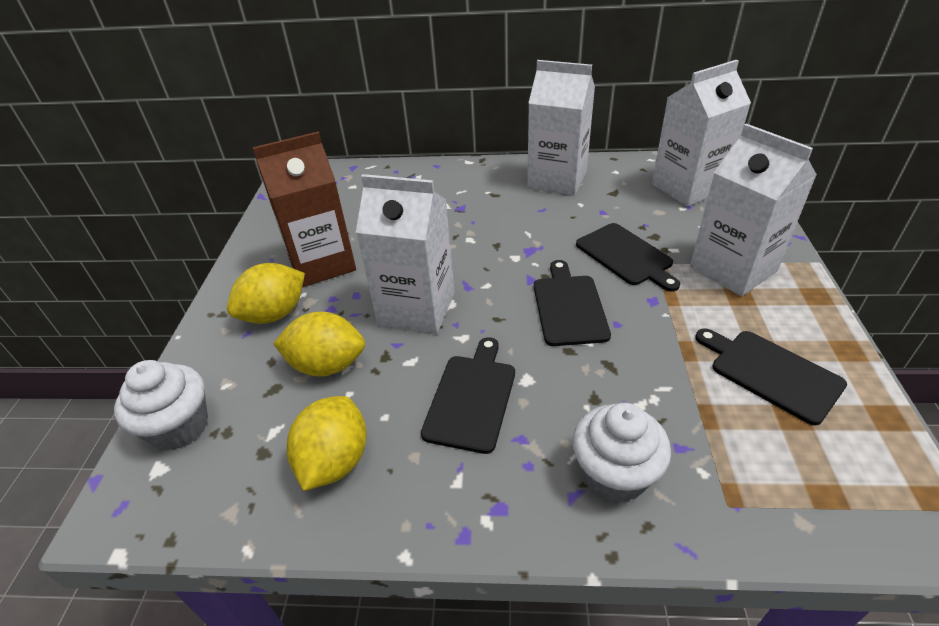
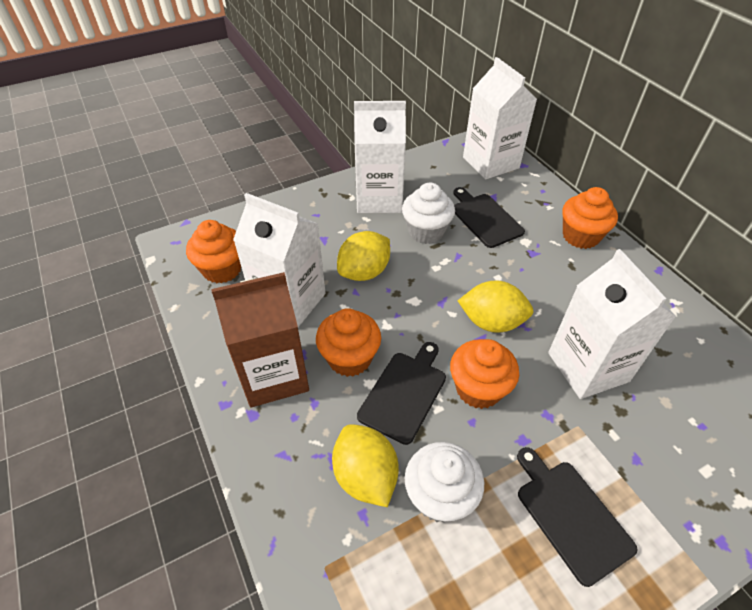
black cutting board: [421,337,515,454] [534,260,611,346] [576,223,680,292] [695,328,847,425] = 4 -> [357,342,446,445] [453,187,525,248] [517,447,638,587] = 3
orange cupcake: none = 0 -> [186,220,241,284] [316,308,381,377] [450,339,519,409] [562,187,618,249] = 4

